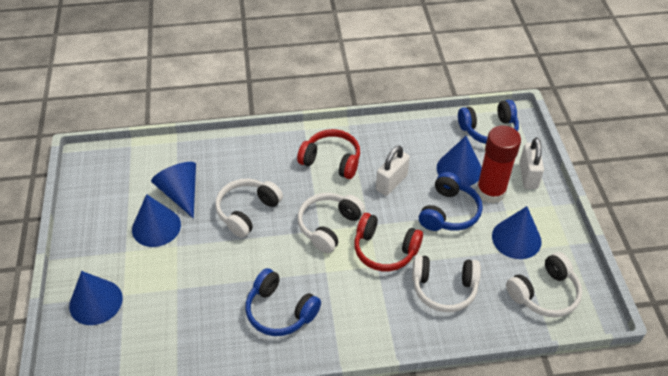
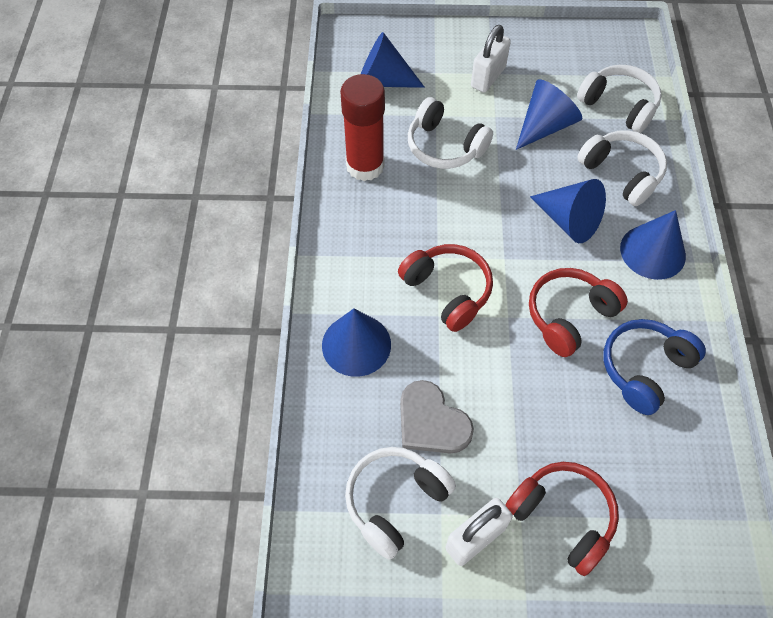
blue headphones: [245,268,321,336] [419,172,482,231] [458,100,519,144] = 3 -> [603,319,706,415] = 1
grey heart: none = 0 -> [400,380,474,454] = 1
red headphones: [297,129,360,179] [354,213,423,271] = 2 -> [398,244,493,332] [505,462,619,576] [529,268,628,357] = 3

